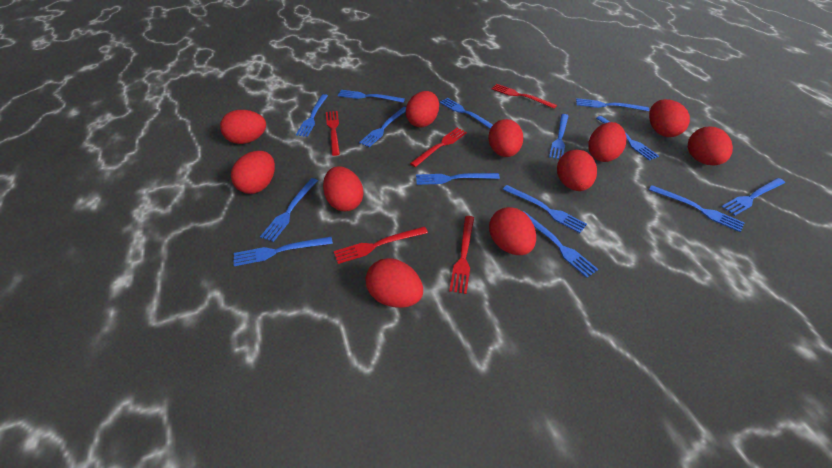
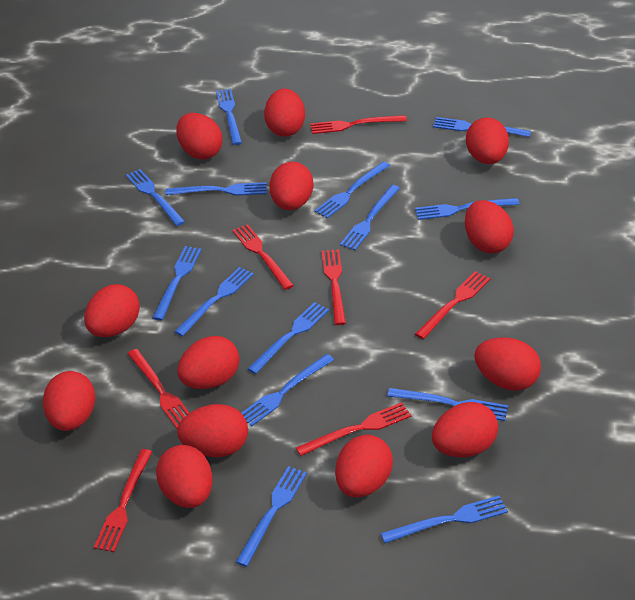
red egg: [220,110,266,144] [231,151,275,194] [323,166,364,211] [366,258,423,308] [406,91,439,128] [488,119,523,157] [489,207,536,255] [557,150,597,191] [588,122,626,162] [649,99,690,137] [688,127,733,165] = 11 -> [43,371,96,431] [84,284,140,337] [156,445,213,508] [176,113,223,159] [177,336,239,389] [177,404,248,457] [264,89,305,137] [269,162,313,210] [335,435,393,497] [432,402,498,457] [465,200,514,253] [466,118,509,164] [474,338,541,391] = 13
red fork: [326,111,340,156] [334,226,428,264] [410,128,467,167] [449,216,474,294] [492,84,557,109] = 5 -> [94,449,152,552] [127,349,189,429] [232,224,294,290] [296,402,411,456] [310,115,407,134] [321,249,346,325] [415,271,490,339] = 7

